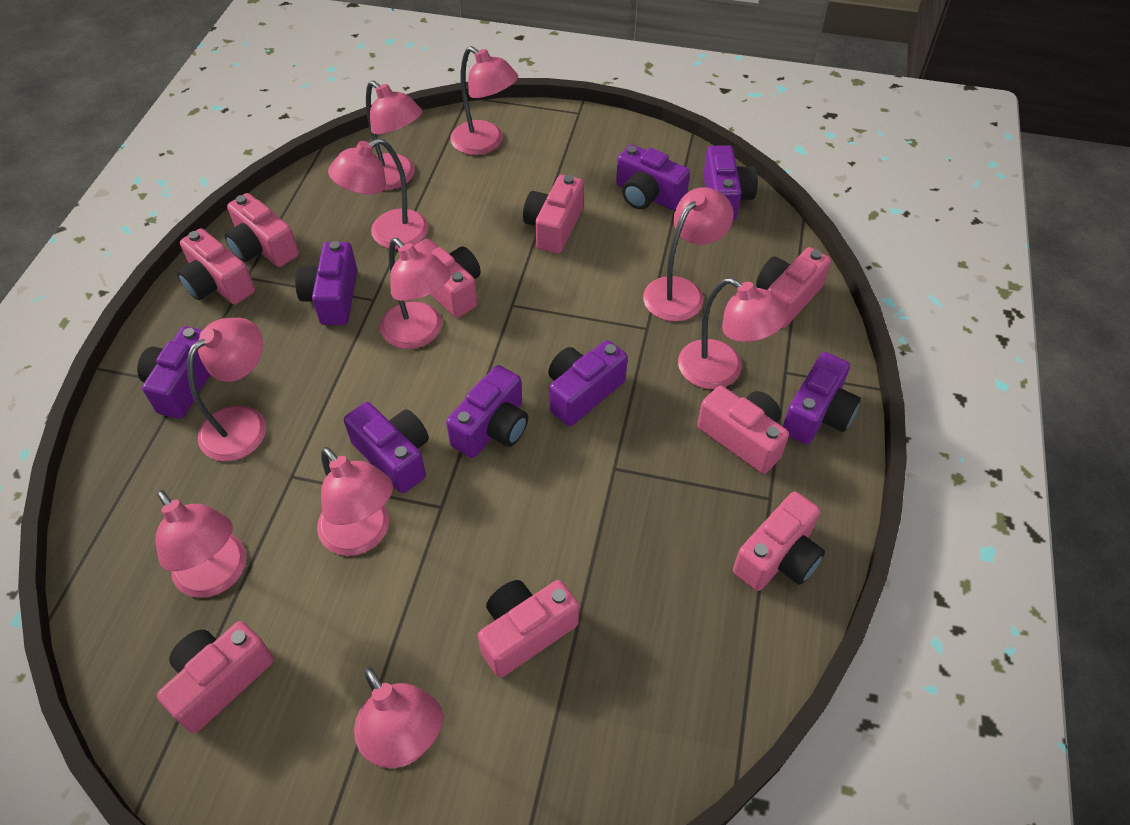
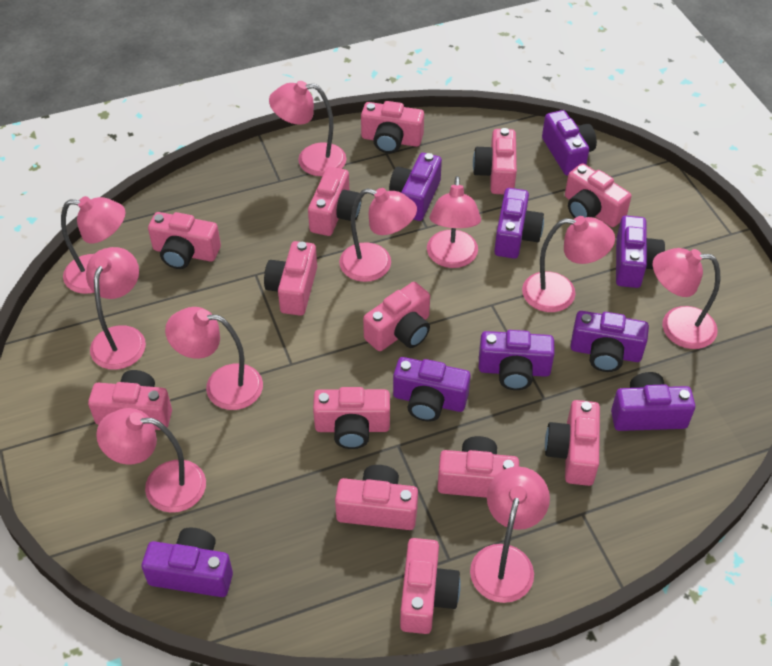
pink camera: [157,621,274,733] [177,228,255,305] [224,193,299,267] [414,238,481,318] [478,580,579,678] [523,175,584,254] [697,386,789,474] [733,492,825,591] [756,247,831,328] = 9 -> [88,370,172,430] [148,212,221,269] [264,241,317,316] [308,167,361,236] [313,387,390,449] [335,465,418,530] [361,101,424,153] [363,282,430,351] [400,538,461,634] [437,436,519,498] [473,128,517,194] [545,400,600,486] [565,163,631,227] = 13
purple camera: [137,326,210,419] [295,241,357,325] [344,402,429,493] [446,365,528,458] [548,340,628,426] [616,144,690,210] [703,145,758,220] [782,352,861,444] = 8 -> [142,527,233,597] [389,153,442,221] [393,357,471,422] [479,330,555,390] [494,188,544,259] [542,110,597,176] [571,311,649,372] [611,372,695,431] [616,216,665,288] = 9

